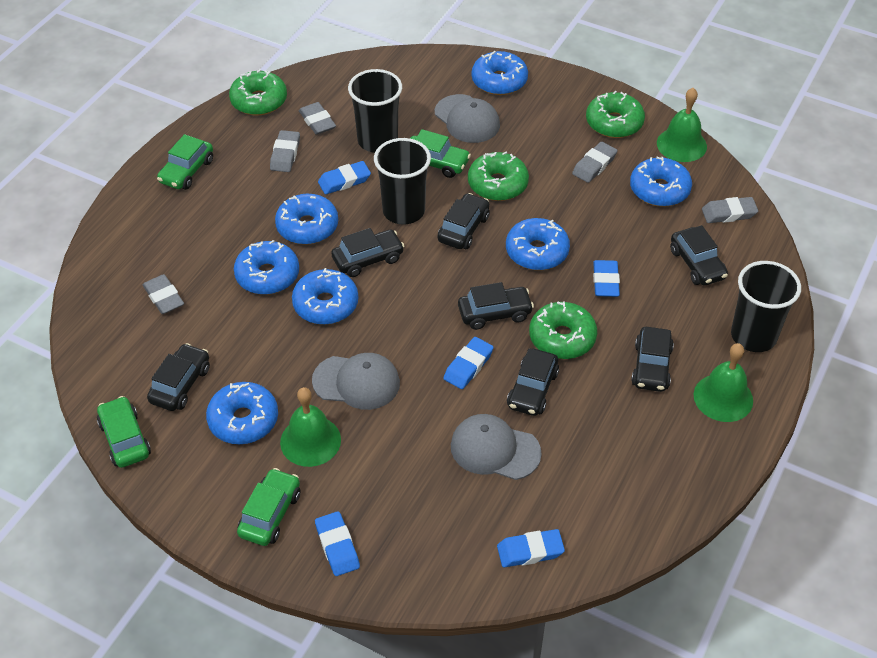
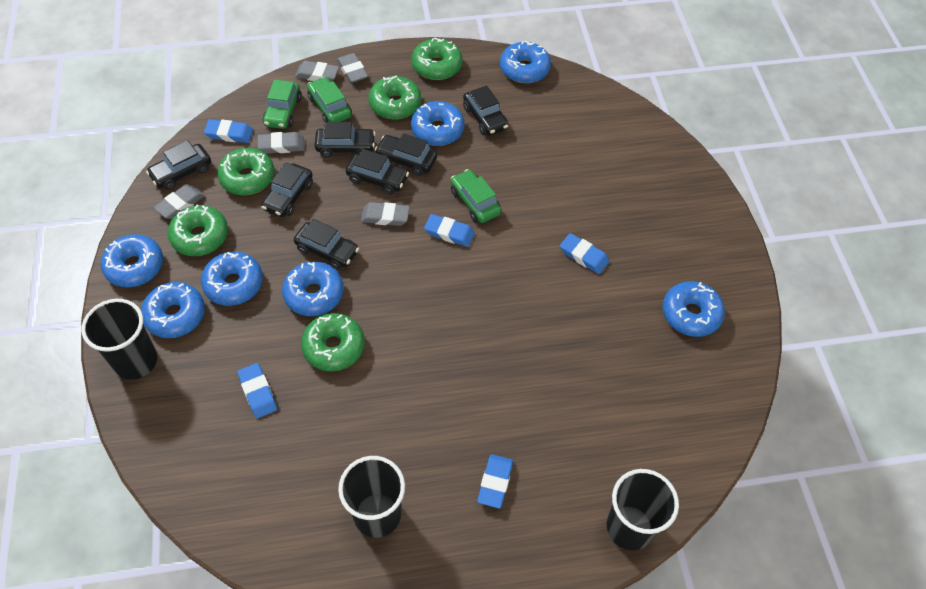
green bell: [280,387,341,467] [657,88,707,162] [694,343,753,422] = 3 -> none = 0
green car: [97,396,151,468] [157,134,213,190] [237,468,300,546] [410,129,471,178] = 4 -> [263,80,302,129] [307,77,352,122] [451,169,502,223] = 3
green donut: [229,69,287,116] [468,152,529,201] [529,302,597,359] [586,91,645,138] = 4 -> [168,205,228,256] [217,148,274,195] [301,313,365,371] [369,75,421,119] [412,38,463,80] = 5
grey cap: [312,353,400,410] [435,94,500,143] [451,414,542,480] = 3 -> none = 0

